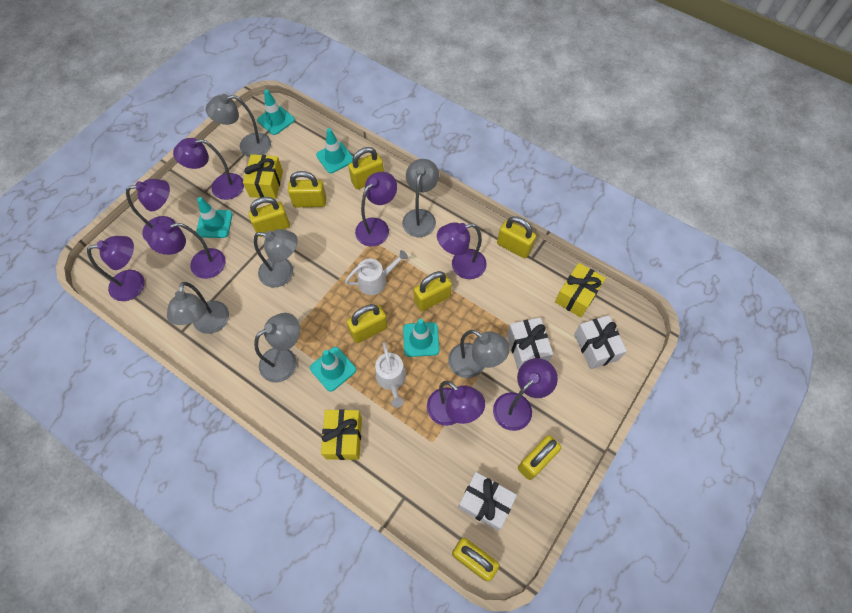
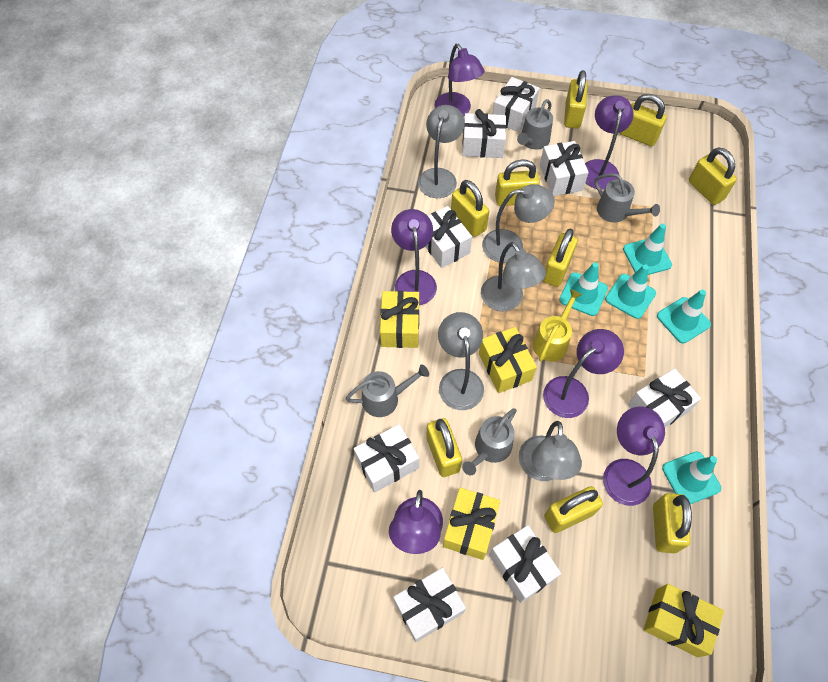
grey lamp: [167,282,229,334] [206,94,271,157] [254,229,297,288] [254,313,300,383] [402,159,439,237] [448,330,510,378] = 6 -> [418,105,465,198] [438,312,484,410] [481,242,546,311] [482,184,555,263] [519,421,582,481] = 5
grey watering can: none = 0 -> [345,364,429,417] [462,409,517,475] [517,99,553,150] [594,173,660,222] = 4
purple lamp: [87,236,145,301] [126,179,175,242] [147,222,226,279] [173,138,244,200] [355,172,397,247] [427,381,485,426] [437,222,487,279] [493,358,558,431] = 8 -> [389,490,443,554] [391,209,437,305] [434,44,485,116] [543,329,624,418] [585,95,634,189] [603,407,665,506] = 6
white gift: [458,472,517,531] [507,317,553,370] [574,315,627,369] = 3 -> [354,424,419,493] [393,568,466,642] [425,206,472,268] [462,109,506,158] [489,525,561,603] [493,77,540,132] [540,141,589,196] [628,368,701,427] = 8
white watering can: [345,250,408,295] [375,342,406,408] = 2 -> none = 0
yellow gift: [243,154,283,199] [321,409,362,460] [555,263,606,318] = 3 -> [380,291,419,348] [443,488,500,560] [479,327,537,393] [643,584,724,657] = 4
yellow padlock: [248,197,290,237] [288,171,326,207] [347,304,388,343] [348,147,384,189] [414,271,452,311] [452,538,499,581] [497,216,536,258] [518,435,561,480] = 8 -> [426,418,462,477] [451,180,489,237] [495,159,540,206] [543,229,578,287] [544,486,603,533] [564,70,587,129] [620,94,667,146] [653,493,692,553] [689,147,737,205] = 9
yellow watering can: none = 0 -> [533,289,582,362] = 1

